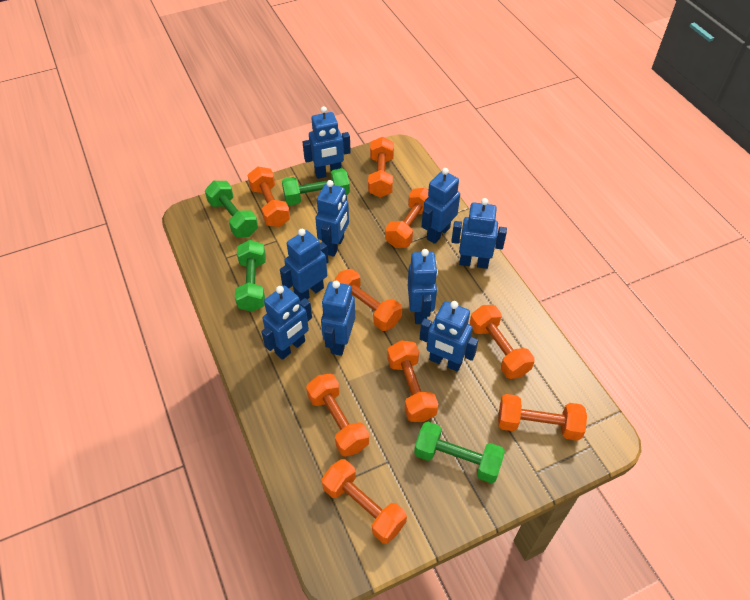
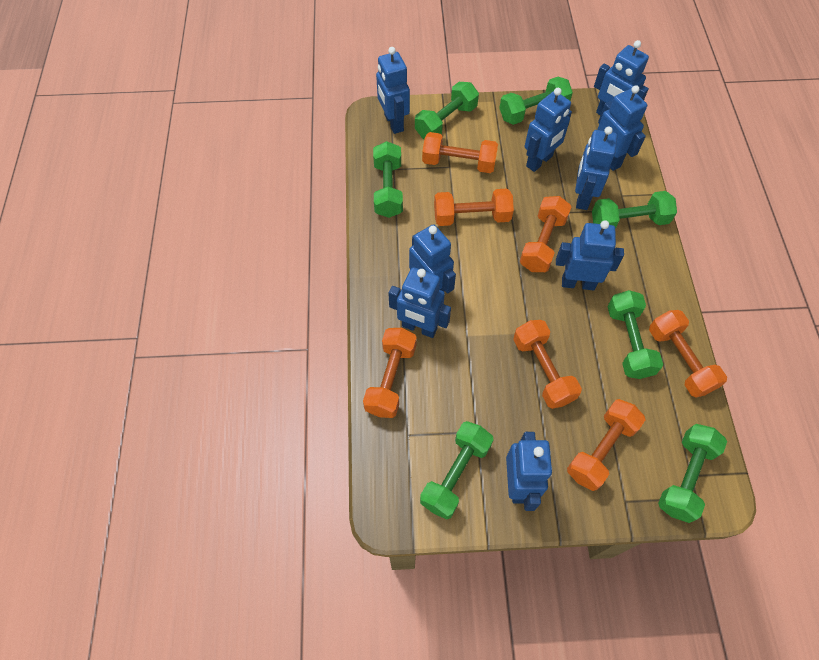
green dumbbell: [205,181,258,238] [235,240,266,312] [282,168,350,205] [414,422,505,483] = 4 -> [373,141,403,218] [415,82,479,139] [420,421,493,520] [499,77,573,125] [592,191,677,229] [607,290,663,379] [658,424,727,523] = 7
orange dumbbell: [248,167,290,227] [306,374,369,457] [321,459,407,544] [333,269,402,331] [368,137,394,197] [385,188,429,248] [387,341,438,422] [470,305,535,379] [498,394,587,441] = 9 -> [363,328,417,418] [422,132,498,173] [434,189,514,226] [513,320,582,409] [520,196,572,272] [567,399,646,491] [649,310,727,398] = 7

